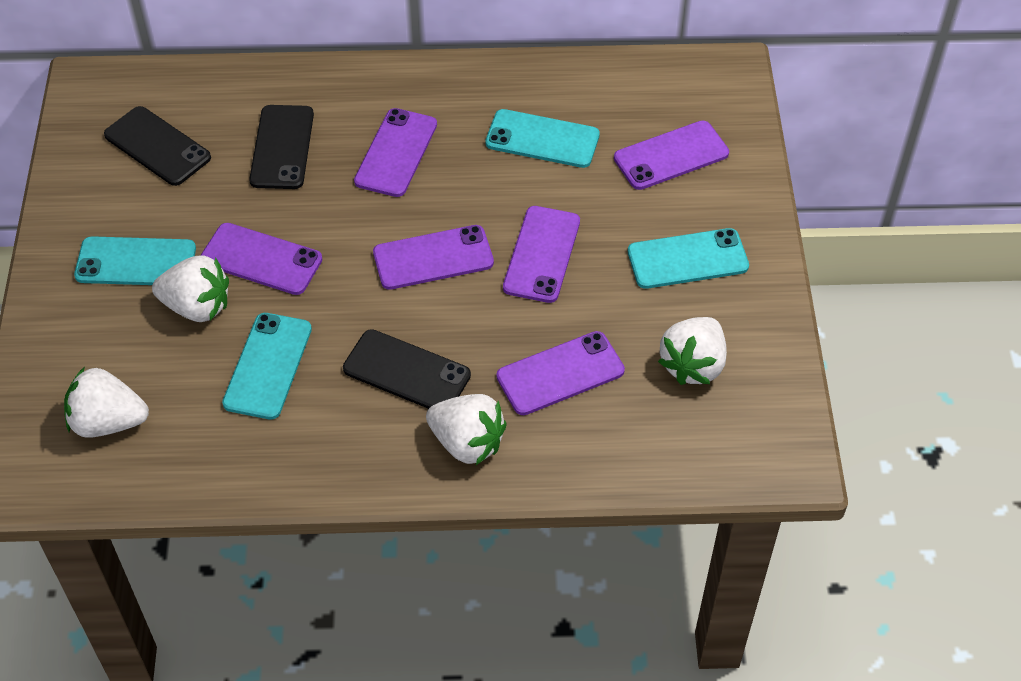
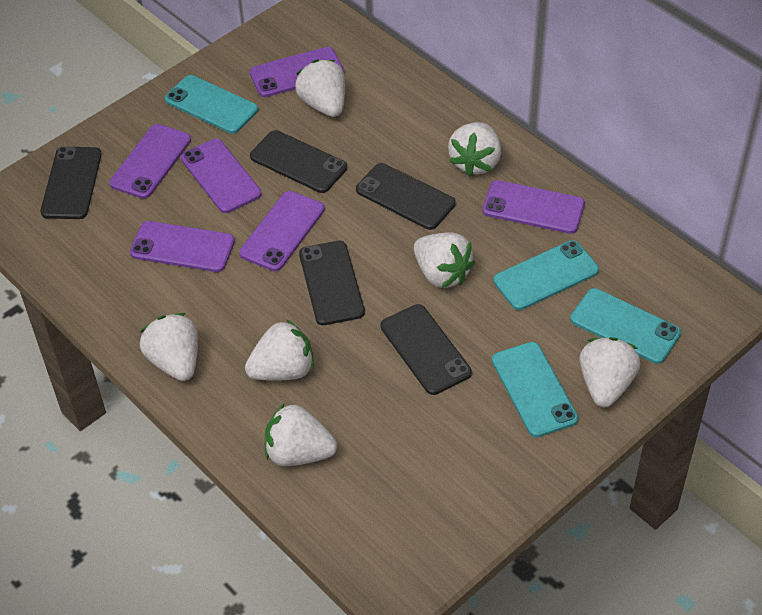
black phone: [104,106,211,186] [249,105,314,189] [343,329,471,409] = 3 -> [40,146,102,219] [250,130,347,193] [299,241,365,325] [356,163,456,230] [381,304,472,395] = 5
white strawberry: [64,367,149,438] [152,255,229,322] [426,394,507,465] [658,317,727,385] = 4 -> [140,313,198,381] [245,319,314,381] [265,403,337,466] [295,60,345,117] [414,232,475,288] [448,122,501,177] [579,337,640,407] = 7

